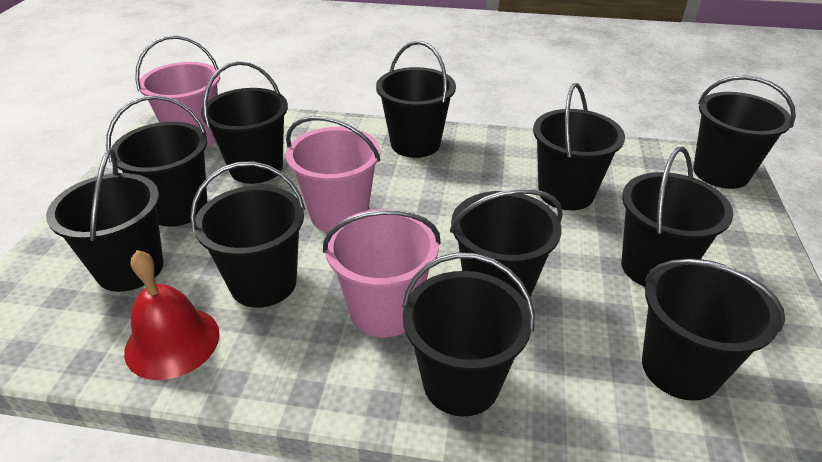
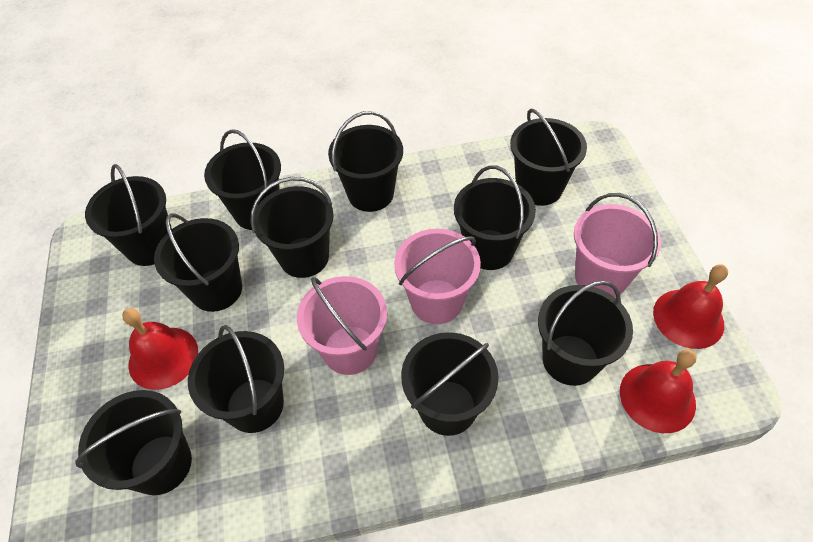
red bell: [124,250,220,380] = 1 -> [122,308,198,390] [620,349,696,433] [653,264,728,349] = 3

